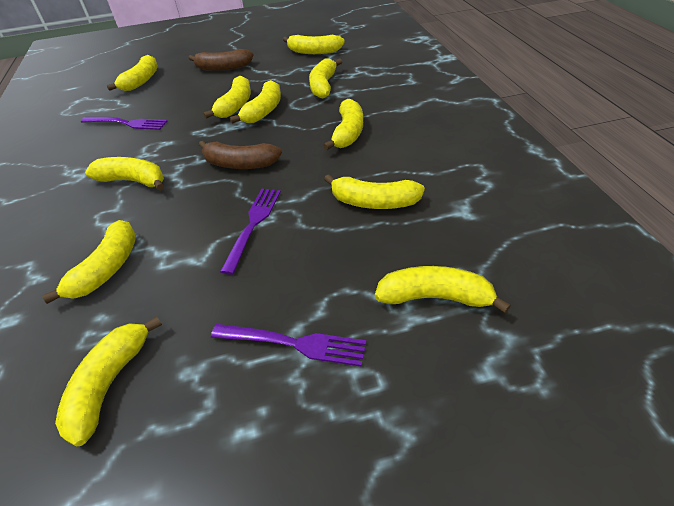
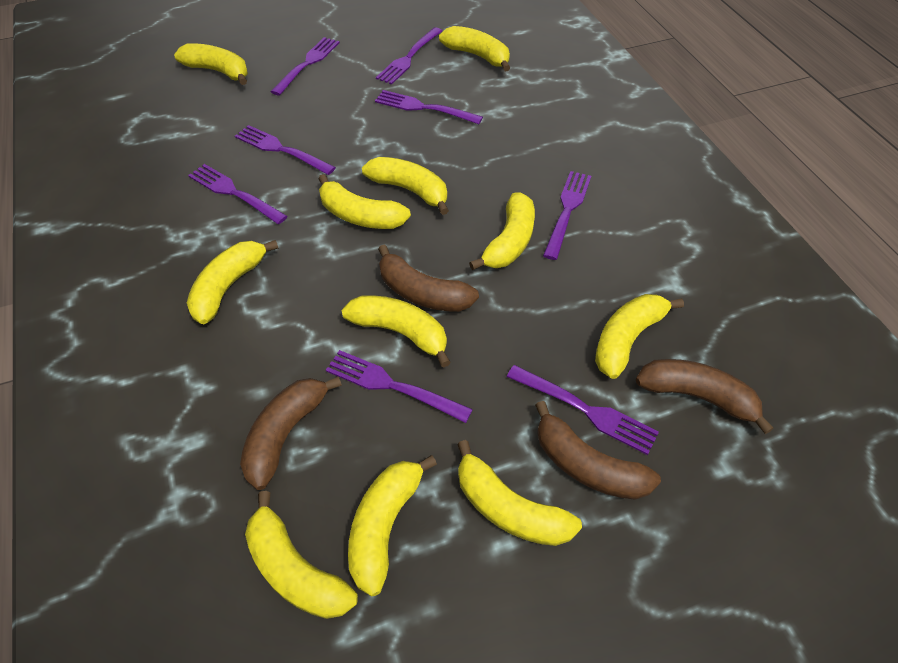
brown banana: [189,49,254,71] [199,140,282,169] = 2 -> [240,376,342,490] [378,244,479,312] [535,401,661,500] [636,359,774,434] = 4
purple fork: [81,117,168,130] [211,324,366,367] [220,189,281,275] = 3 -> [188,164,287,224] [235,125,336,175] [271,37,340,96] [326,350,473,423] [375,90,483,124] [376,27,442,85] [507,365,659,455] [543,171,591,260] = 8

